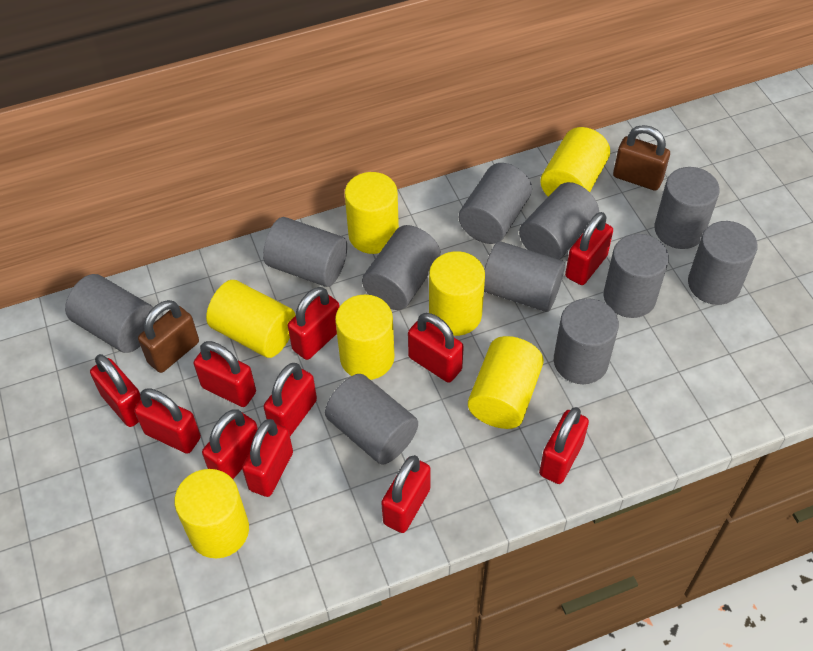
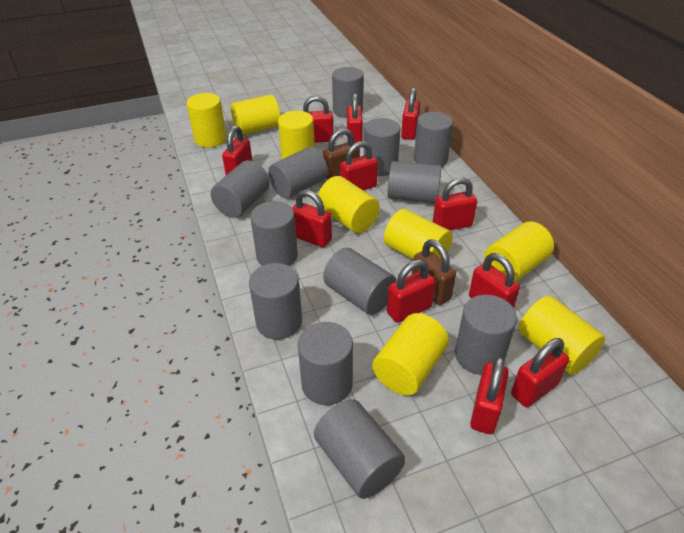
grey cylinder: [65,274,155,353] [263,217,347,287] [325,374,418,465] [362,225,441,310] [459,163,532,244] [484,241,565,312] [519,182,599,260] [554,298,619,384] [604,234,669,318] [654,167,720,249] [688,221,758,305] = 11 -> [211,160,270,218] [249,263,302,339] [250,201,298,266] [268,147,328,199] [298,322,353,405] [314,399,406,499] [323,247,396,315] [332,67,364,118] [364,118,400,176] [388,161,441,203] [414,112,453,168] [455,295,517,375] = 12
yellow cylinder: [174,469,249,558] [206,280,296,358] [335,295,395,380] [345,172,399,254] [429,251,485,336] [468,336,544,429] [540,127,610,197] = 7 -> [187,93,227,147] [231,95,281,135] [278,111,315,159] [318,176,380,233] [372,313,449,396] [384,209,453,260] [484,221,554,282] [519,296,605,375] = 8

